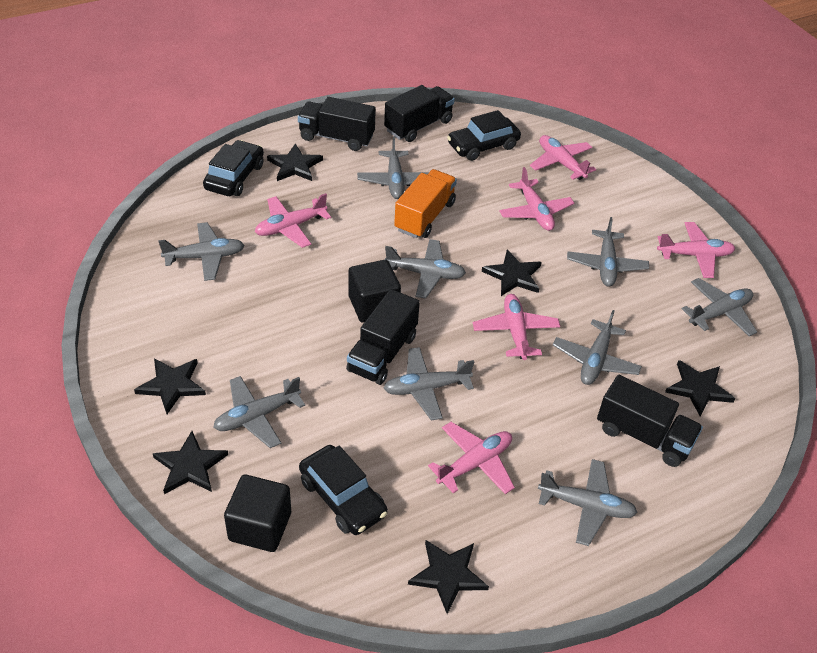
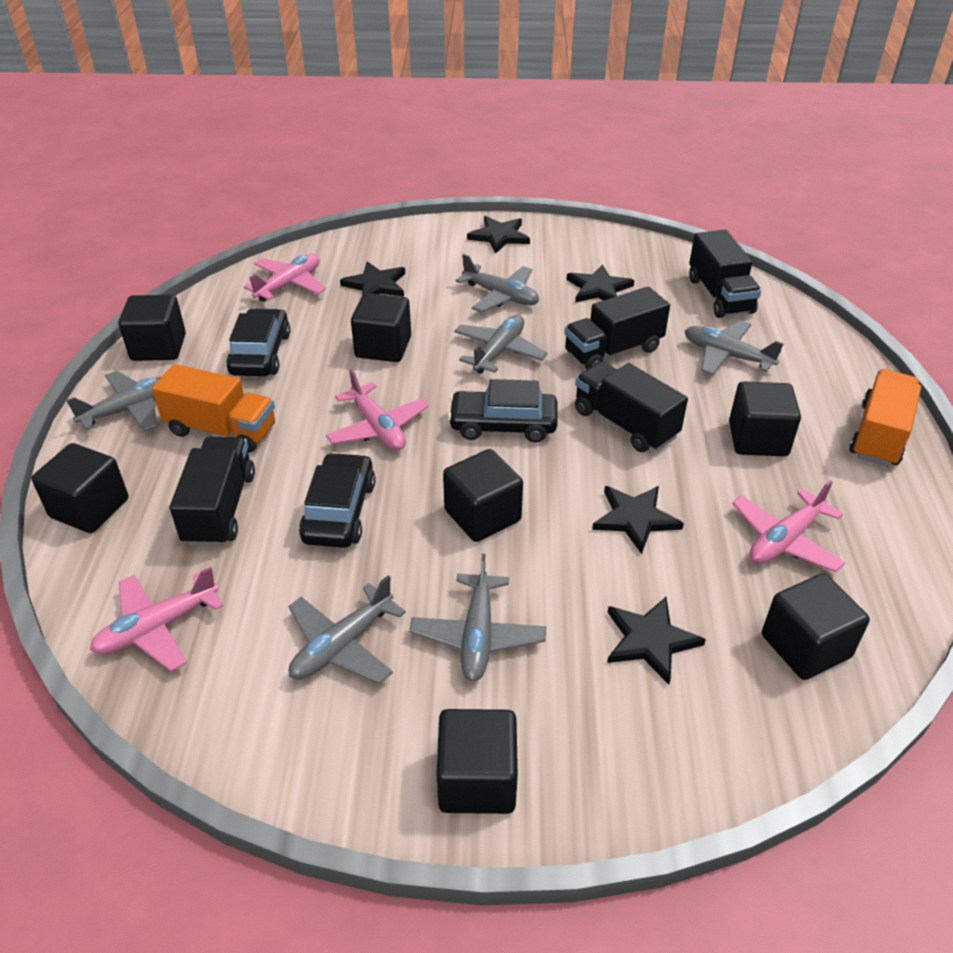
black cube: [224,475,291,552] [348,260,401,323] = 2 -> [32,443,129,533] [119,295,186,361] [351,293,411,362] [436,709,518,814] [443,449,523,542] [729,381,801,457] [762,573,870,680] = 7
black star: [134,358,206,414] [153,431,228,494] [267,144,323,181] [408,540,489,614] [482,250,542,296] [665,360,735,416] = 6 -> [340,261,405,296] [467,216,530,254] [567,264,634,303] [592,486,684,554] [607,597,706,684] = 5
grey plane: [158,222,244,281] [213,376,305,448] [357,137,429,199] [384,347,474,420] [385,239,466,299] [538,459,638,546] [553,310,642,385] [567,217,649,287] [682,278,757,337] = 9 -> [66,371,161,432] [288,575,406,684] [409,554,546,681] [454,315,548,374] [456,254,539,313] [685,320,784,375] = 6
orange truck: [394,169,457,238] = 1 -> [152,364,275,453] [850,369,921,467] = 2
pink plane: [255,193,331,248] [428,422,515,494] [473,294,560,360] [499,167,574,231] [530,135,596,180] [657,222,736,278] = 6 -> [90,567,223,671] [243,254,326,302] [326,369,429,450] [732,480,845,572] = 4

